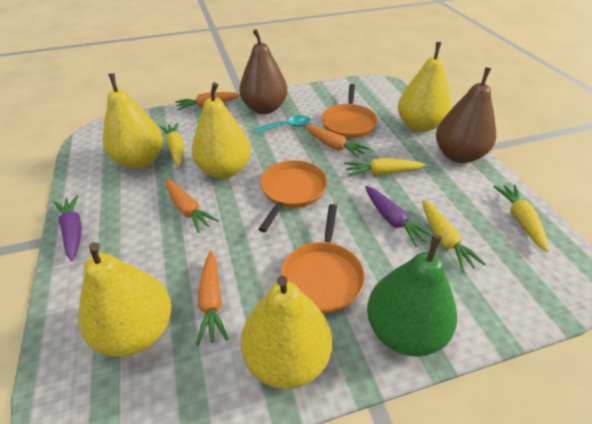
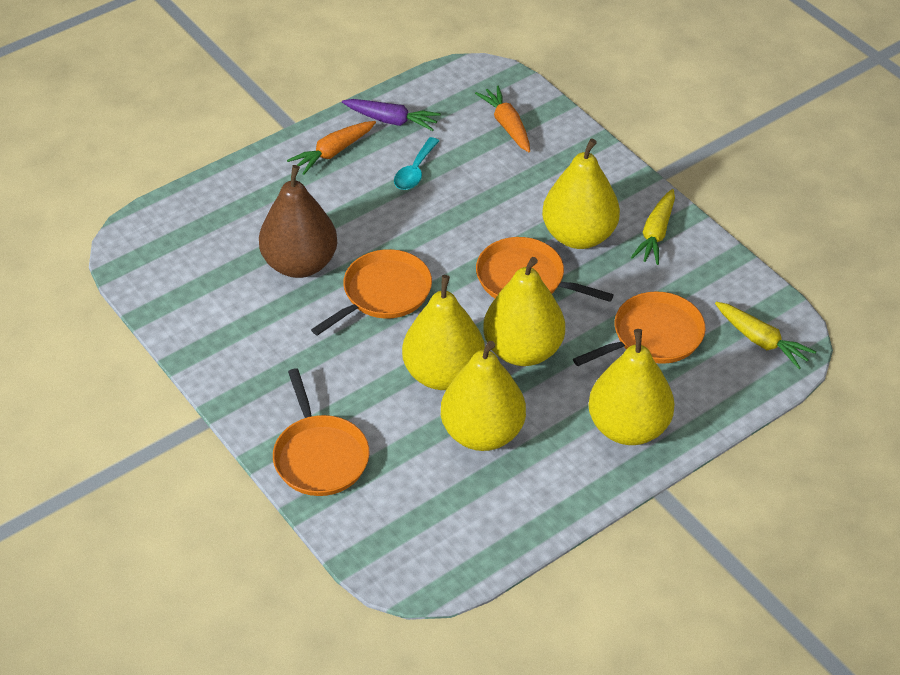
brown pear: [239,29,287,114] [436,67,496,163] = 2 -> [259,165,337,278] = 1
green pear: [367,234,457,357] = 1 -> none = 0
orange carrot: [166,179,219,233] [175,92,240,110] [196,251,228,345] [305,125,370,159] = 4 -> [287,121,376,175] [475,86,530,152] = 2
orange pan: [258,160,327,232] [280,204,365,313] [321,84,378,138] = 3 -> [273,368,369,496] [311,249,432,336] [476,237,614,302] [573,291,706,366] = 4
purple carrot: [54,195,82,261] [365,186,433,247] = 2 -> [342,99,441,131] = 1
yellow carrot: [160,122,184,166] [344,158,426,177] [422,200,486,272] [494,184,549,252] = 4 -> [631,189,675,265] [715,302,816,369] = 2

